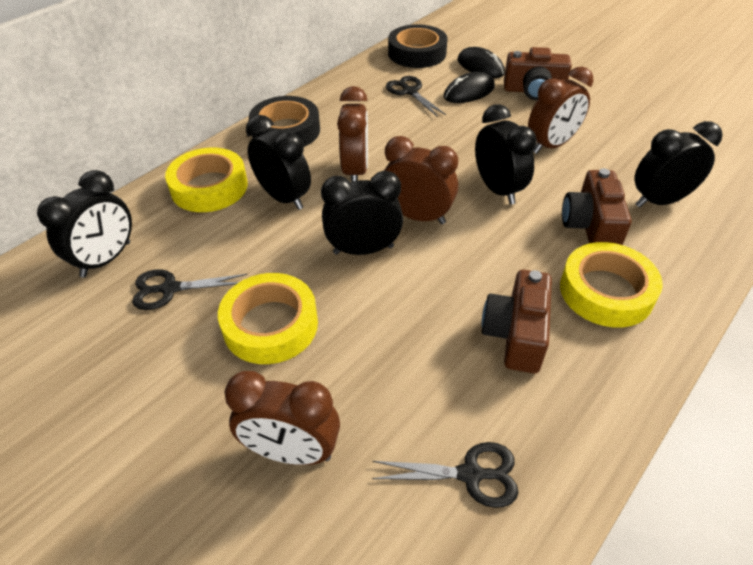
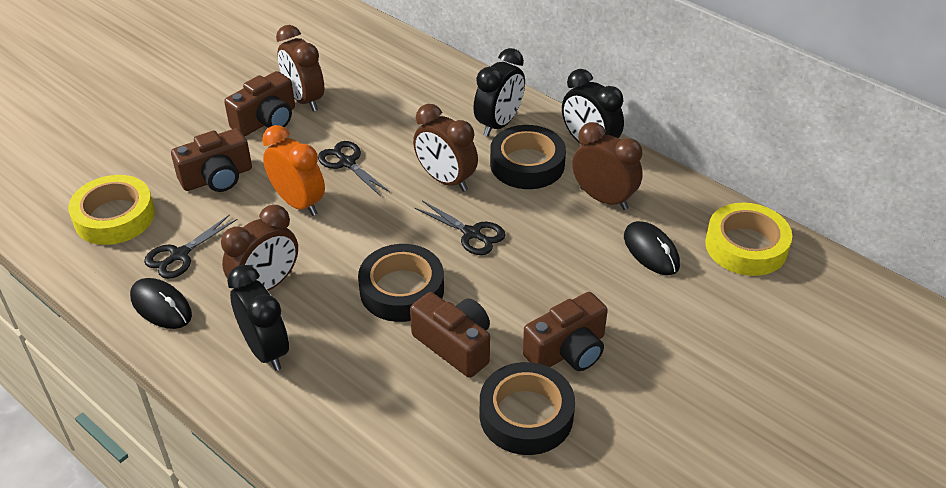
black clock: [37,170,132,277] [246,115,311,210] [321,171,403,255] [475,104,537,205] [634,121,723,207] = 5 -> [227,265,289,371] [473,48,525,137] [562,69,624,145] = 3
black tape: [249,96,320,147] [388,24,447,68] = 2 -> [358,244,444,322] [480,362,575,455] [490,125,566,189] = 3
brown camera: [482,270,552,373] [504,47,572,100] [562,168,632,245] = 3 -> [171,128,252,192] [224,71,295,136] [410,292,490,378] [523,292,608,371] = 4
orange clock: none = 0 -> [262,125,325,216] = 1
yellow tape: [165,148,248,212] [218,273,318,364] [560,242,663,328] = 3 -> [68,175,155,245] [705,202,792,276] = 2

